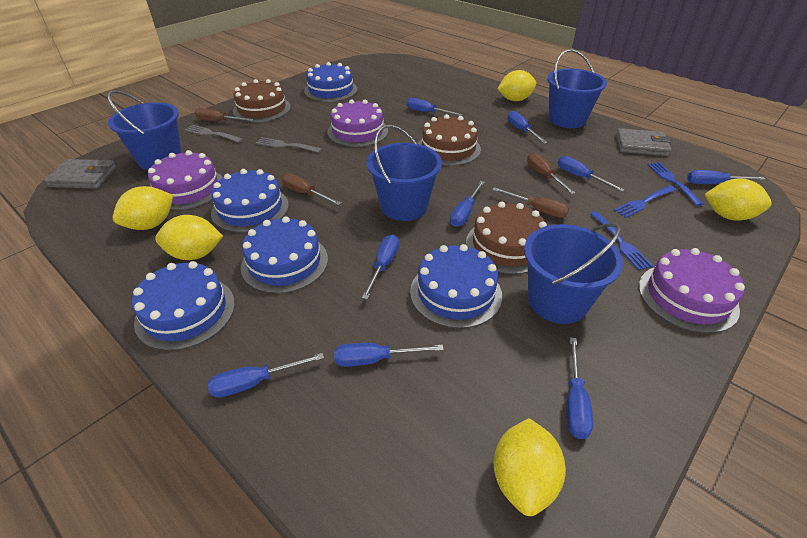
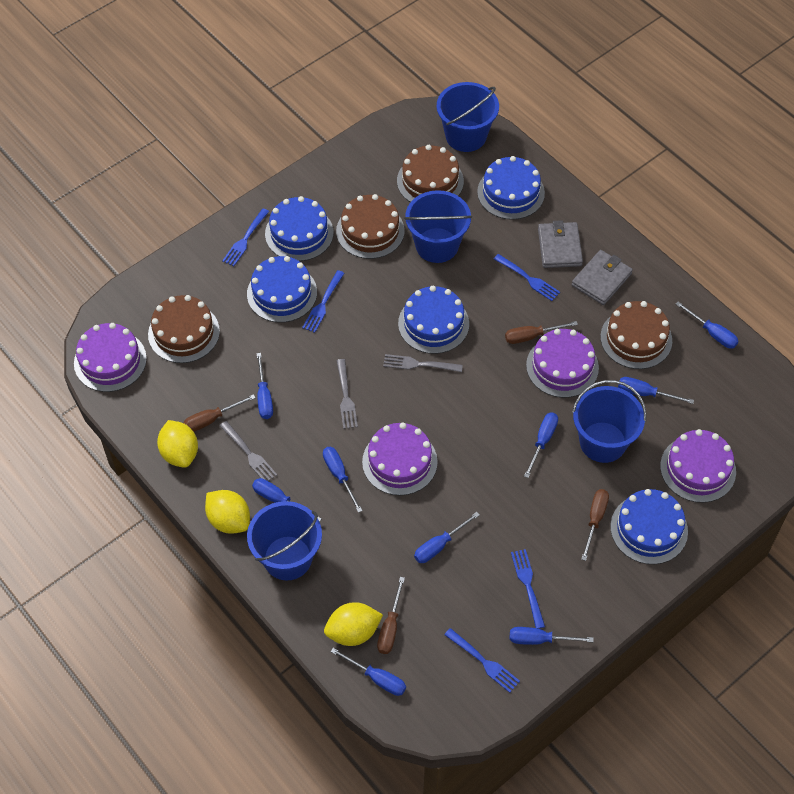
blue fork: [590,211,653,270] [614,186,676,218] [648,162,703,206] = 3 -> [222,209,269,266] [302,270,345,333] [444,628,520,693] [494,254,560,301] [511,549,545,629] = 5
brown cake: [233,79,291,122] [418,114,481,166] [466,202,547,274] = 3 -> [148,295,220,363] [336,194,405,259] [397,145,464,202] [600,301,672,369] = 4
grey fork: [185,125,243,143] [256,137,322,153] = 2 -> [220,421,277,481] [336,359,358,429] [383,354,463,372] = 3
purple cake: [148,150,223,210] [327,99,388,147] [639,248,745,333] = 3 -> [74,323,147,392] [362,423,438,496] [526,329,599,398] [660,429,736,503] = 4
yellow lemon: [113,186,174,230] [155,215,223,260] [493,418,566,516] [498,70,536,101] [704,178,772,221] = 5 -> [157,420,198,468] [205,490,250,534] [324,602,383,646] = 3

